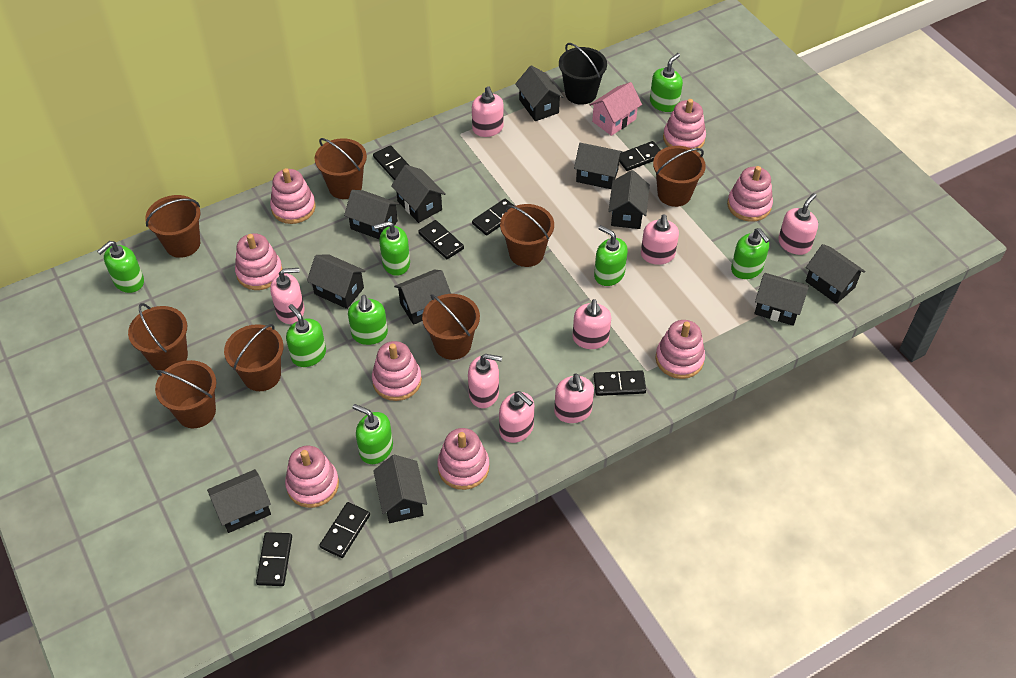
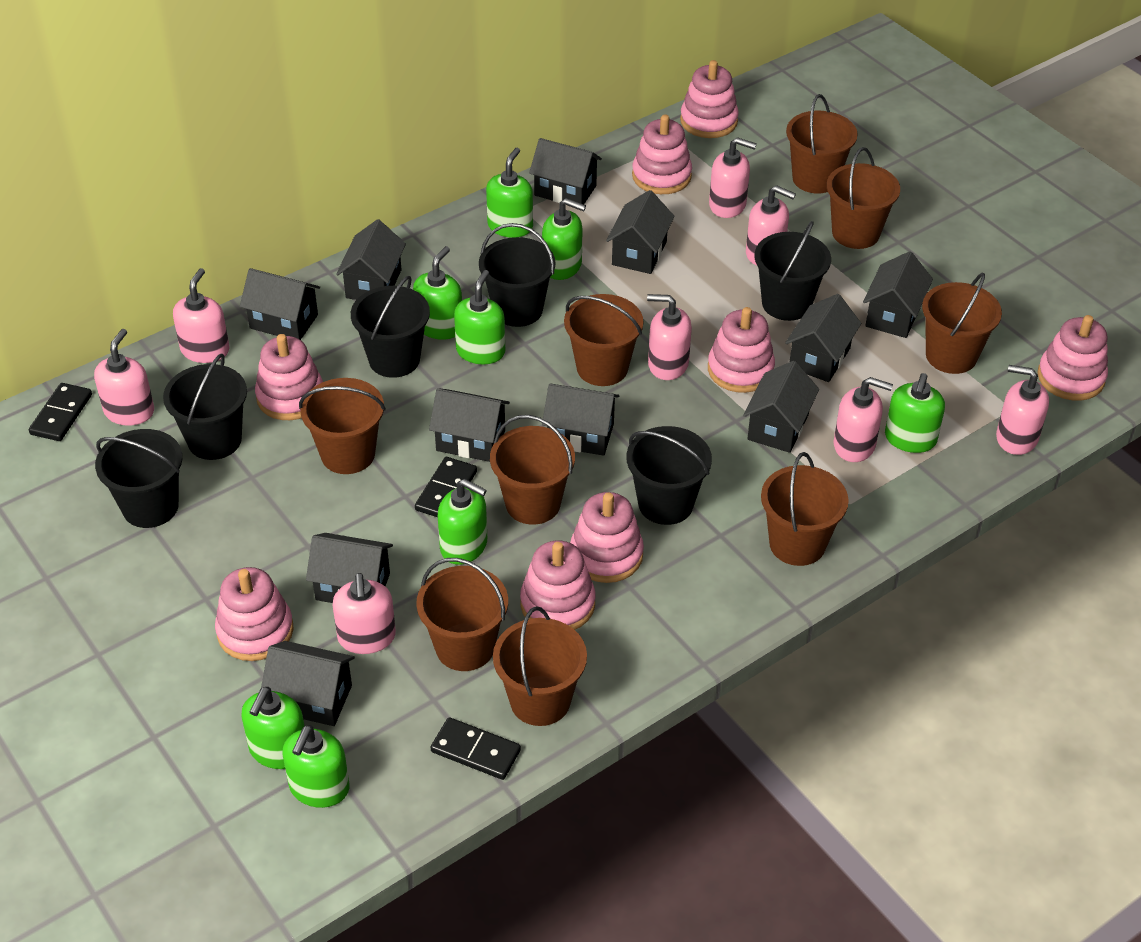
black bucket: [559,43,607,105] = 1 -> [95,429,182,528] [163,353,247,460] [351,276,430,378] [479,223,556,327] [626,426,712,525] [755,221,831,321] = 6
black domino: [256,532,292,586] [319,502,370,558] [373,145,410,181] [418,220,464,259] [472,199,514,236] [593,370,646,396] [619,141,661,171] = 7 -> [29,383,92,441] [415,457,477,517] [431,717,521,780] = 3
brown bucket: [128,303,188,371] [145,195,200,258] [155,360,216,428] [224,324,284,391] [315,138,367,199] [422,294,480,360] [500,204,554,267] [653,146,706,207] = 8 -> [299,378,386,474] [416,558,508,671] [490,415,575,525] [493,606,587,726] [564,294,644,386] [761,452,849,566] [786,94,858,194] [827,147,900,249] [922,272,1002,374] = 9
pink house: [589,82,642,136] = 1 -> none = 0

